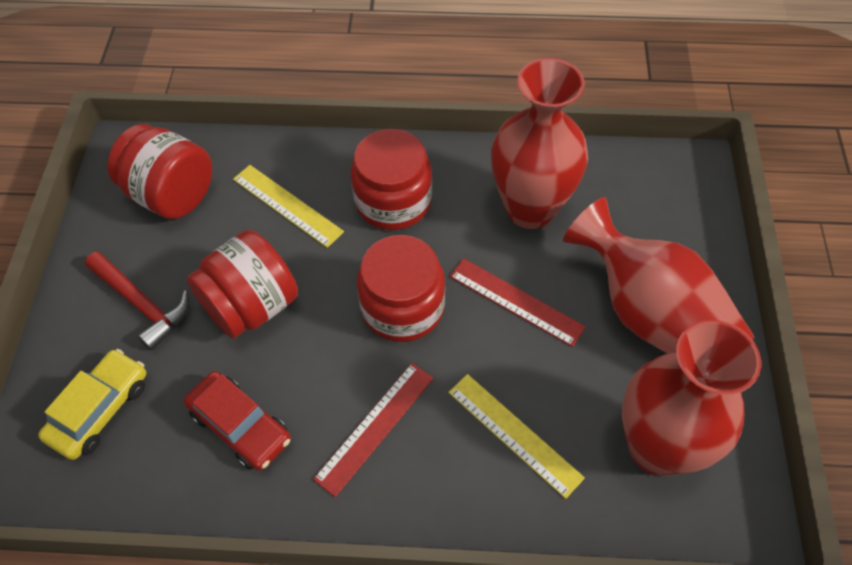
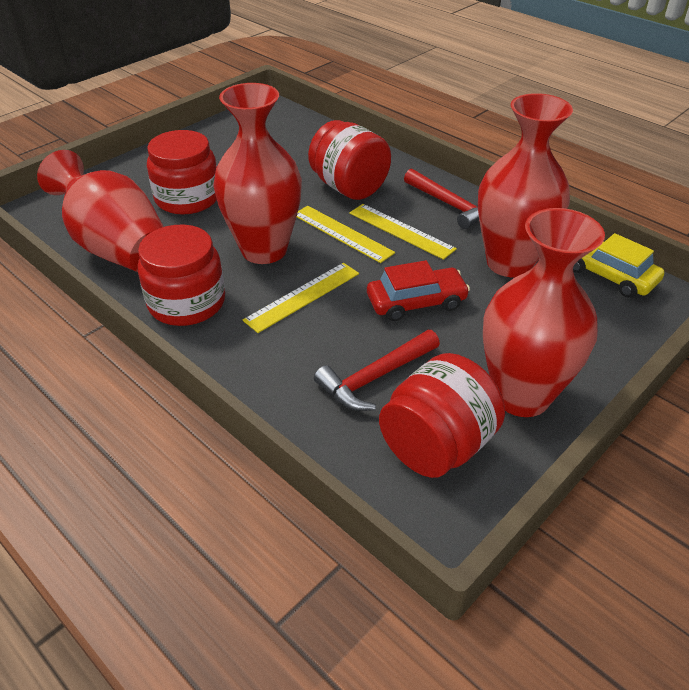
red hammer: [85,251,189,351] = 1 -> [314,330,440,411] [404,168,479,229] = 2
red ruler: [313,363,434,497] [450,258,586,347] = 2 -> none = 0
red vase: [491,58,588,229] [563,197,755,354] [622,320,761,476] = 3 -> [37,150,164,272] [213,83,302,264] [478,93,573,278] [483,208,605,417] = 4
yellow ruler: [233,165,344,248] [448,374,585,499] = 2 -> [243,263,359,333] [297,206,395,263] [349,204,457,260] = 3

